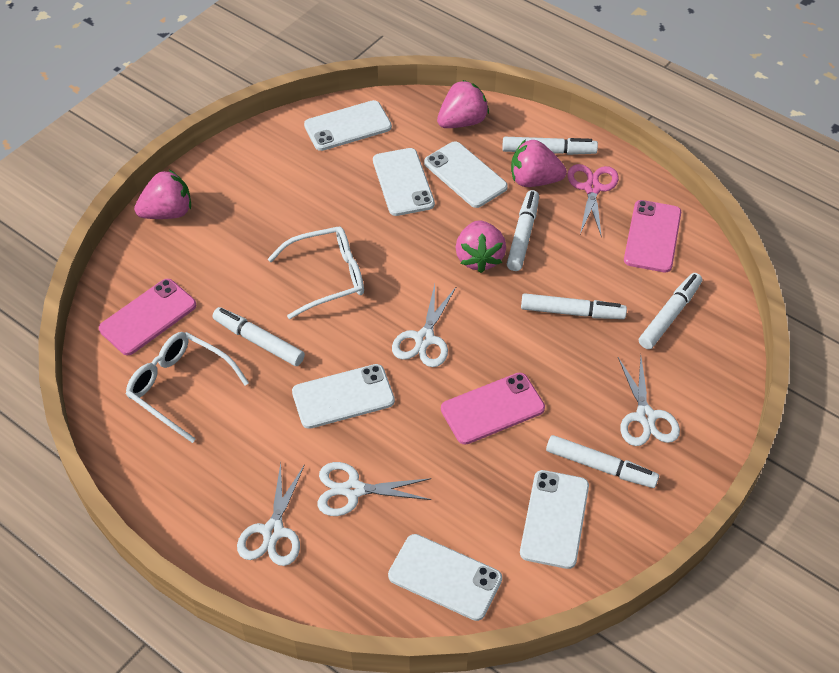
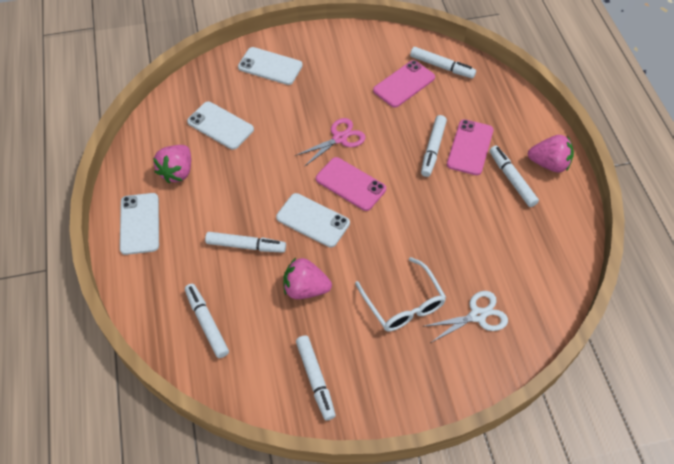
pink strawberry: [134,170,191,219] [437,80,489,128] [456,220,506,273] [511,139,567,187] = 4 -> [153,145,191,183] [283,258,332,299] [528,135,574,172] = 3
white glasses: [126,332,249,443] [268,227,364,319] = 2 -> [355,257,446,332] = 1
white phone: [292,364,395,429] [304,100,392,151] [373,148,435,216] [388,534,502,621] [424,141,508,208] [520,470,589,569] = 6 -> [120,193,159,255] [187,102,254,150] [238,47,303,85] [276,193,350,247] = 4
white scissors: [237,463,305,566] [317,462,432,516] [392,284,456,367] [618,357,680,446] = 4 -> [422,291,508,342] = 1

